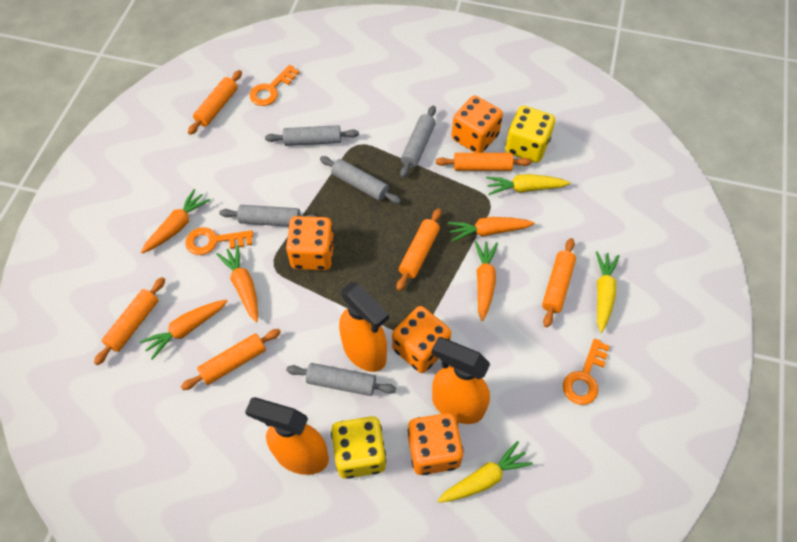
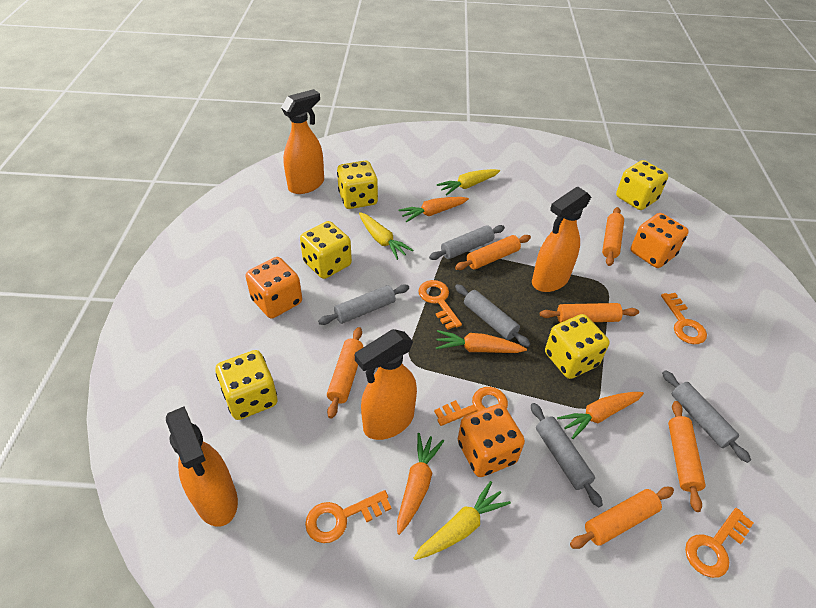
orange carrot: [140,300,227,360] [141,189,210,254] [216,245,258,322] [448,217,535,242] [475,241,498,321] = 5 -> [397,433,444,535] [398,197,469,222] [436,330,527,353] [557,392,644,439] = 4
orange dice: [286,216,335,270] [392,306,451,373] [408,413,464,475] [452,96,503,153] = 4 -> [245,257,302,319] [458,404,525,477] [631,213,689,268] = 3
orange key: [185,227,253,255] [250,65,300,106] [563,338,610,405] = 3 -> [305,490,392,543] [418,280,462,330] [434,387,508,426] [661,293,707,344] [685,508,753,578] = 5
orange spray bottle: [245,397,329,475] [339,282,389,372] [431,337,490,424] = 3 -> [166,407,238,527] [281,89,324,194] [355,329,417,440] [532,187,591,292] = 4
yellow dice: [331,416,386,479] [505,106,555,163] = 2 -> [215,350,278,420] [300,221,352,279] [337,161,378,209] [545,314,609,379] [616,160,668,210] = 5

